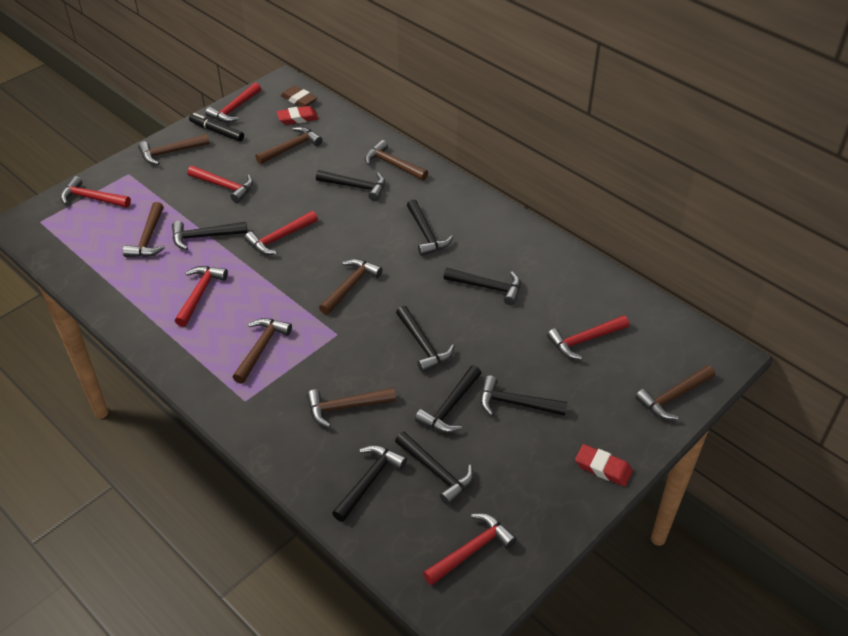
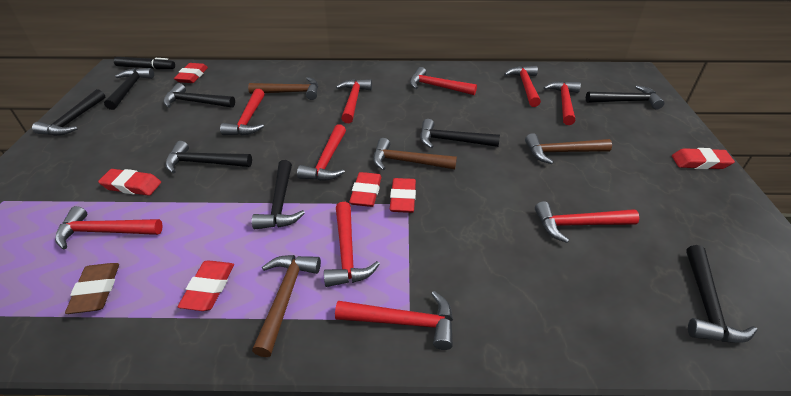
black hammer: [172,221,248,250] [316,170,385,201] [332,445,407,522] [395,432,474,505] [396,306,454,373] [407,199,453,256] [415,365,481,433] [443,268,521,305] [480,375,567,416] = 9 -> [32,89,105,136] [104,68,154,110] [163,83,235,108] [165,141,252,174] [252,160,305,229] [420,119,500,149] [586,85,665,110] [686,245,757,343] = 8
brown hammer: [123,202,165,257] [138,134,210,165] [233,318,292,384] [255,127,323,164] [307,388,396,427] [319,259,383,315] [365,140,428,180] [635,365,715,420] = 8 -> [248,77,318,100] [252,255,321,357] [373,138,457,170] [525,133,612,164] = 4
red eraser: [277,106,319,125] [575,444,633,486] = 2 -> [98,169,161,196] [174,63,208,83] [178,261,234,311] [349,172,382,207] [390,178,416,213] [672,148,735,169] = 6
red hammer: [60,176,131,208] [175,266,228,327] [187,166,253,203] [205,82,261,123] [244,211,318,255] [423,514,517,585] [547,315,629,360] = 7 -> [55,206,163,250] [220,89,265,136] [297,124,346,181] [324,202,380,287] [335,291,453,350] [336,79,372,123] [410,67,477,95] [504,66,541,107] [535,201,639,243] [543,81,581,125] = 10

